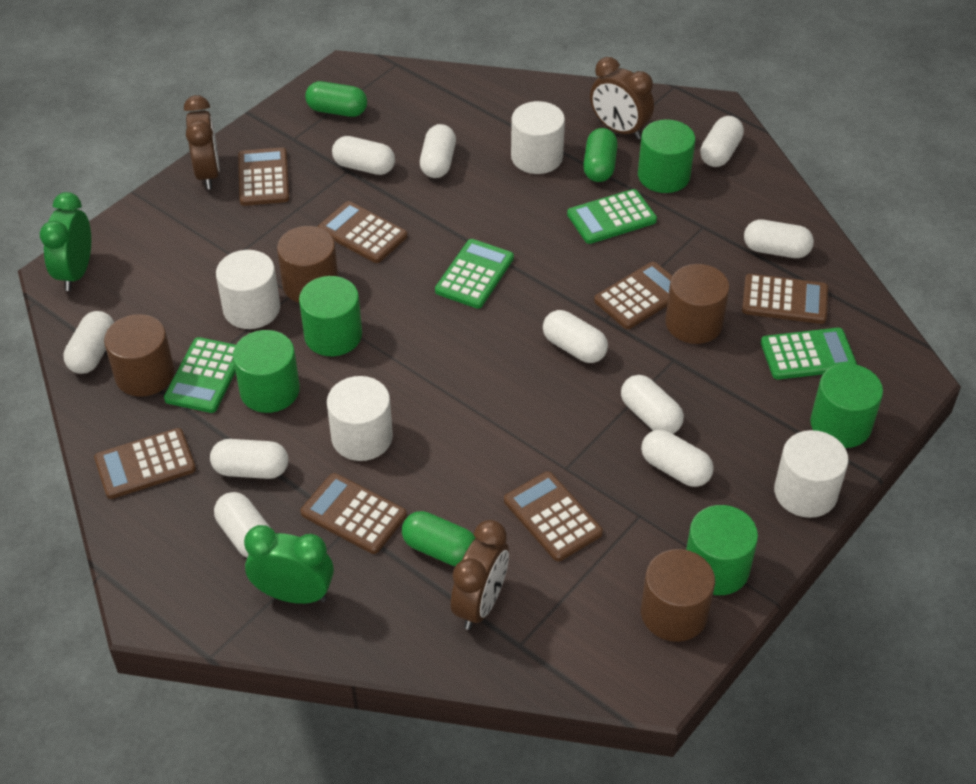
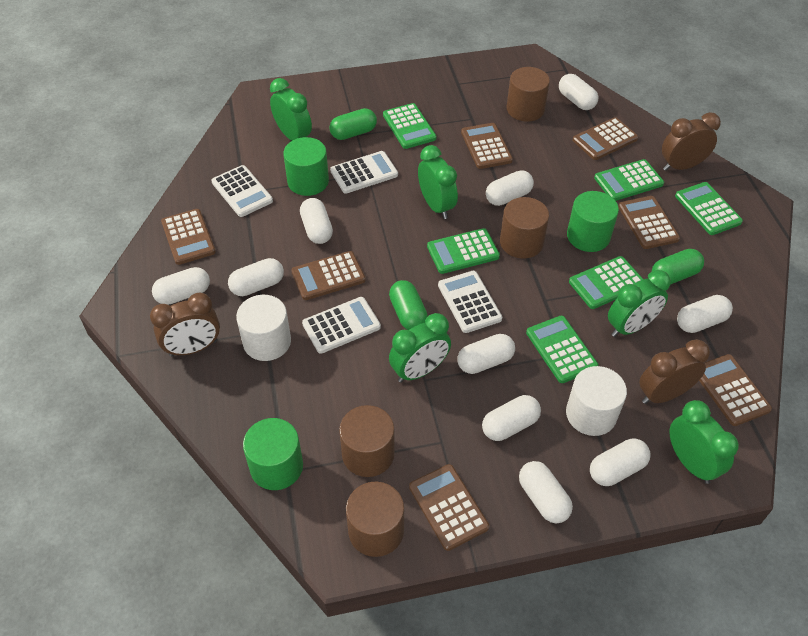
green calculator: [164,337,236,413] [435,239,514,309] [567,189,657,244] [761,328,857,380] = 4 -> [383,103,437,149] [427,228,500,274] [526,316,598,383] [569,256,643,309] [594,159,664,201] [675,182,743,235] = 6
green clock: [40,192,91,291] [244,525,334,604] = 2 -> [270,78,312,141] [389,313,451,383] [418,145,458,219] [608,270,671,337] [669,400,739,484] = 5
green cylinder: [233,330,300,413] [299,276,362,356] [638,119,695,193] [686,505,758,595] [810,364,883,448] = 5 -> [243,418,303,490] [283,137,329,196] [567,191,619,252] = 3
white calculator: none = 0 -> [211,165,273,217] [302,297,381,354] [330,151,398,194] [438,271,502,333] = 4
white cylinder: [216,250,280,329] [327,376,393,461] [511,101,565,174] [774,430,849,518] = 4 -> [236,295,291,361] [566,366,627,436] = 2

